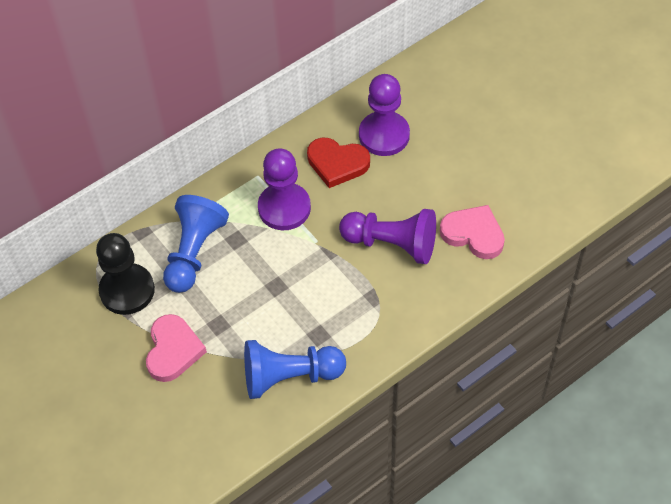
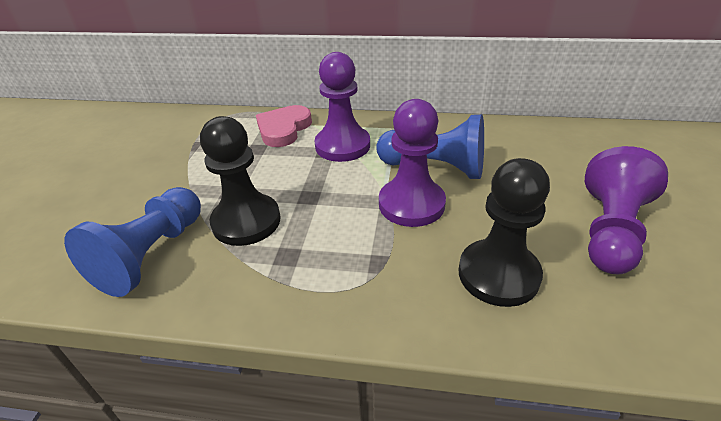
black pawn: [96,233,155,315] = 1 -> [200,116,280,246] [458,158,550,307] = 2
pink heart: [146,314,207,382] [440,205,505,259] = 2 -> [256,105,312,147] = 1
red heart: [307,138,370,188] = 1 -> none = 0

